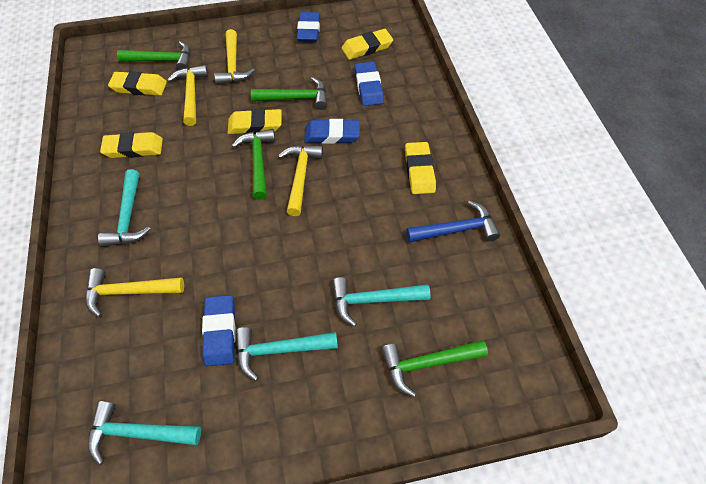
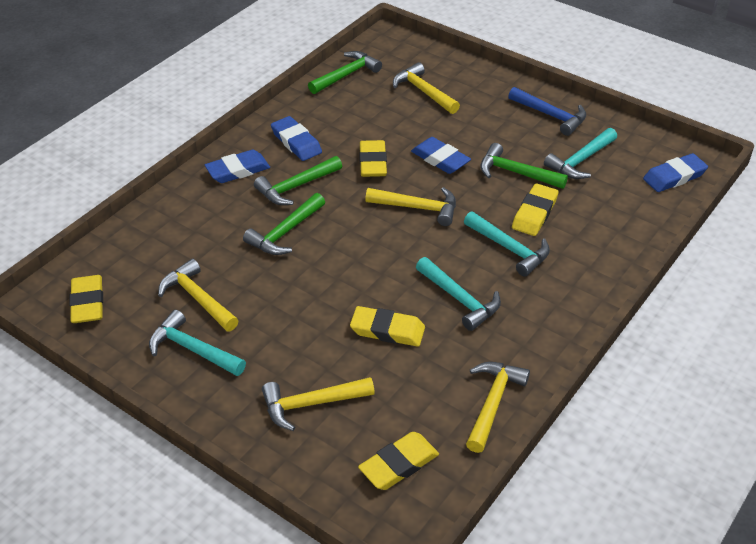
yellow hammer: [86,268,184,317] [167,65,208,126] [214,29,255,85] [278,145,323,216] = 4 -> [158,259,239,331] [262,377,375,431] [365,187,456,226] [393,62,460,114] [466,362,530,453] = 5

